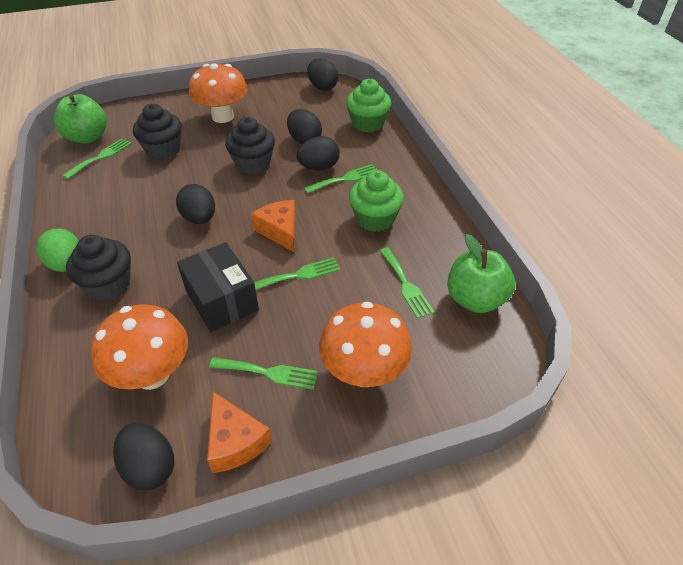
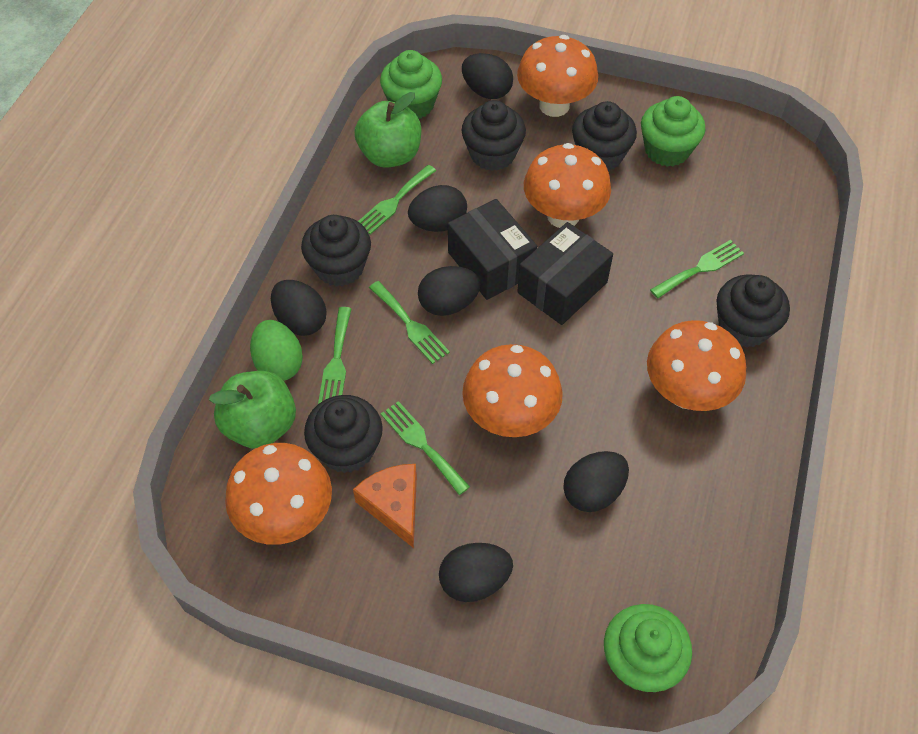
black box: [177,242,259,332] = 1 -> [448,199,537,300] [517,222,613,325] = 2
black cupcake: [66,235,131,301] [133,104,182,160] [225,117,275,174] = 3 -> [301,215,371,287] [304,395,383,473] [461,100,526,171] [572,101,637,171] [716,274,790,348] = 5
black egg: [113,423,174,491] [176,184,215,224] [287,109,322,144] [296,136,340,171] [308,58,338,91] = 5 -> [271,280,327,336] [408,185,467,232] [418,266,481,316] [439,543,513,602] [462,53,513,99] [563,451,629,512] = 6
green cupcake: [346,79,391,132] [349,170,404,232] = 2 -> [380,50,442,119] [604,604,692,692] [641,96,705,167] = 3
orange cheese: [207,392,272,473] [251,200,296,252] = 2 -> [353,464,417,548] = 1
orange mushroom: [91,304,188,390] [189,63,247,123] [319,301,412,387] = 3 -> [225,443,332,545] [462,344,563,437] [517,35,598,117] [524,143,611,228] [647,320,746,411] = 5

